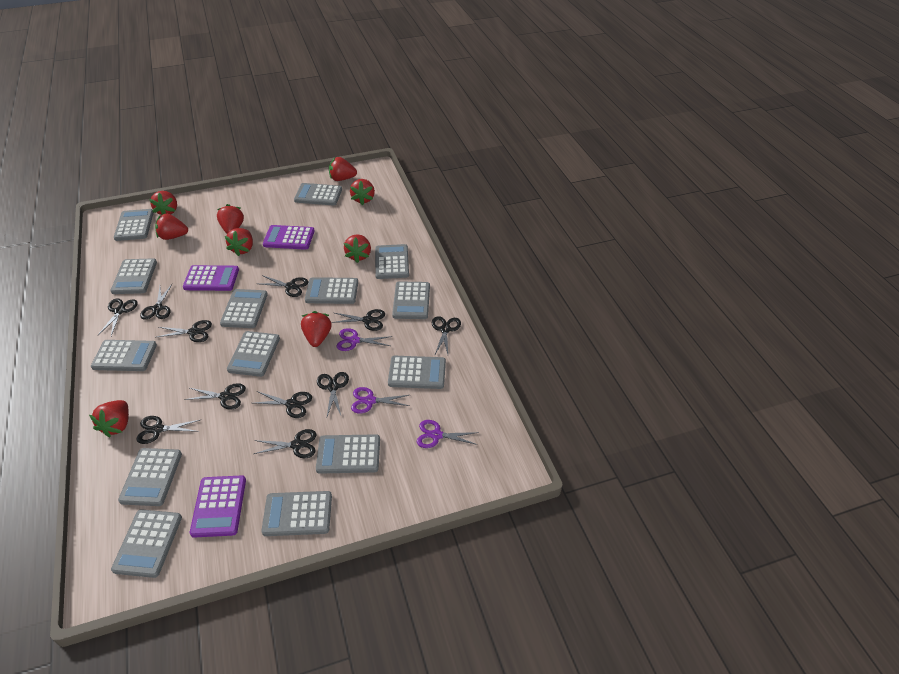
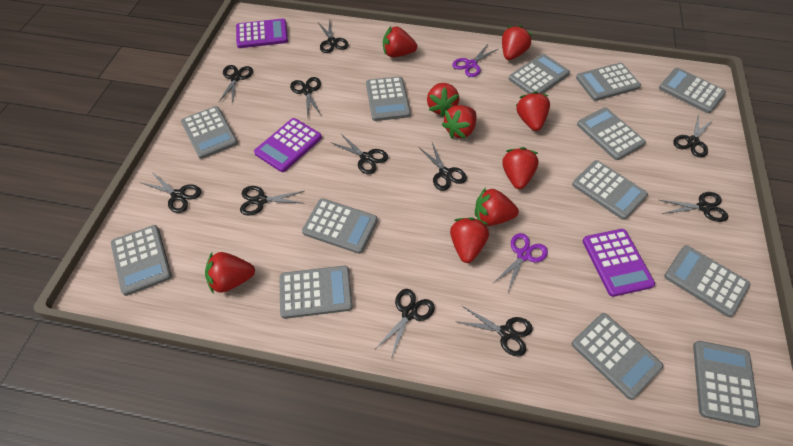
grey calculator: [91,340,157,371] [111,258,157,294] [111,509,182,578] [114,209,154,241] [118,448,182,506] [220,289,268,328] [227,331,280,377] [261,491,332,536] [294,183,342,206] [305,277,358,304] [316,434,380,474] [375,244,409,279] [388,356,446,389] [392,281,430,319] = 14 -> [111,225,172,296] [181,106,238,159] [280,266,353,319] [302,198,378,254] [366,76,411,121] [509,54,570,94] [572,160,648,220] [572,313,663,400] [576,63,641,101] [577,107,646,160] [659,68,726,113] [664,245,750,317] [693,341,760,428] = 13
purple scissors: [336,328,392,351] [351,387,409,413] [417,420,479,448] = 3 -> [452,44,498,77] [493,233,548,292] = 2

